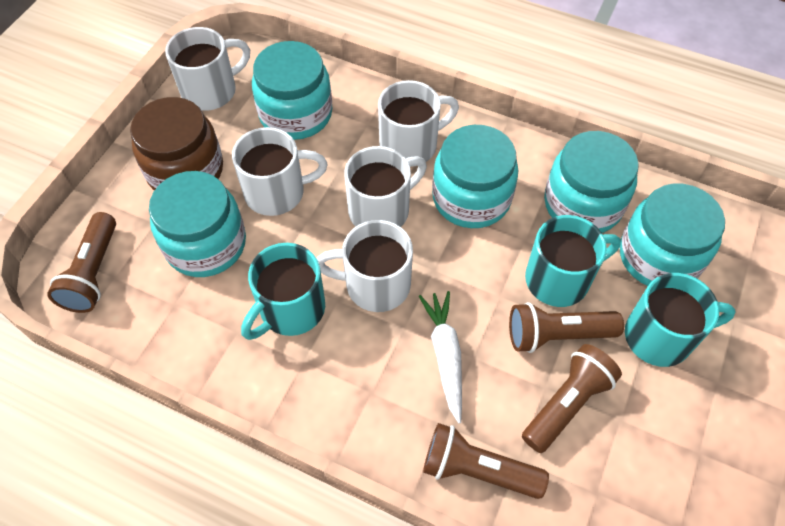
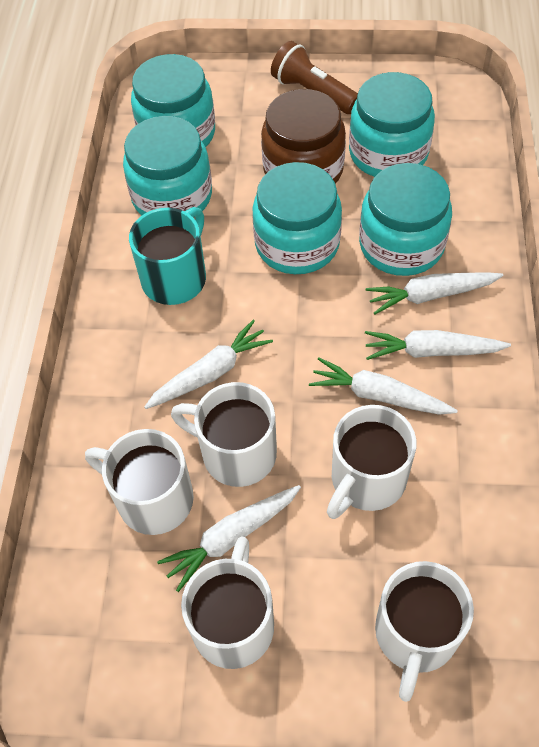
brown flashlight: [47,212,116,313] [423,423,549,499] [509,302,624,353] [522,344,622,453] = 4 -> [271,41,358,114] = 1
turquoise mug: [241,243,325,340] [525,215,621,307] [625,273,736,367] = 3 -> [129,207,206,305] = 1
white carrot: [419,291,462,423] = 1 -> [144,320,273,409] [157,485,301,592] [309,358,458,415] [365,330,511,360] [366,272,503,315] = 5

